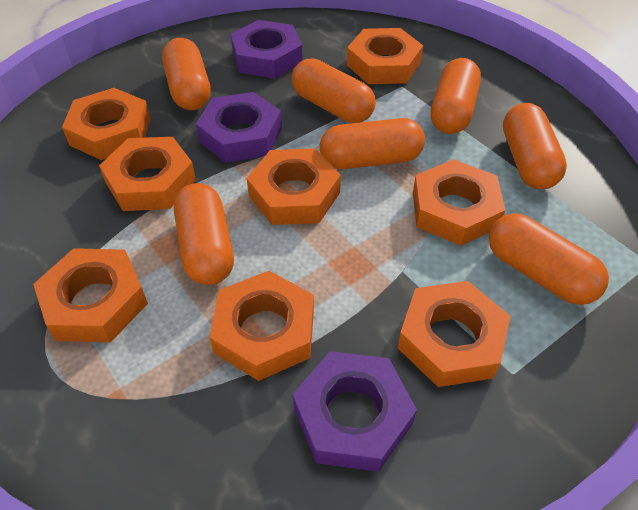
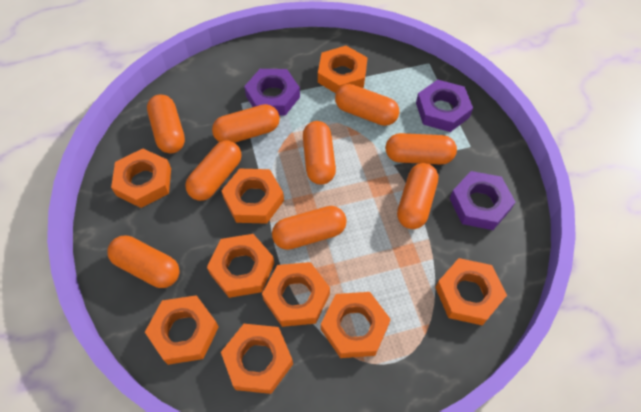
orange capsule: [162,38,211,110] [174,183,234,285] [292,58,376,123] [320,118,425,169] [431,58,481,134] [489,213,609,305] [503,103,567,189] = 7 -> [107,236,180,288] [147,94,185,153] [185,141,241,201] [212,104,280,143] [272,206,347,250] [303,121,336,185] [335,84,399,126] [385,133,457,165] [397,163,438,229] = 9
orange nut: [33,248,148,342] [62,88,150,160] [99,137,196,211] [210,271,314,381] [247,148,341,225] [347,28,423,84] [398,281,511,387] [413,159,505,246] = 8 -> [111,149,171,208] [145,295,219,365] [207,234,274,298] [221,169,284,224] [221,324,293,394] [262,262,330,327] [318,46,368,93] [321,292,391,358] [435,258,507,325] = 9

